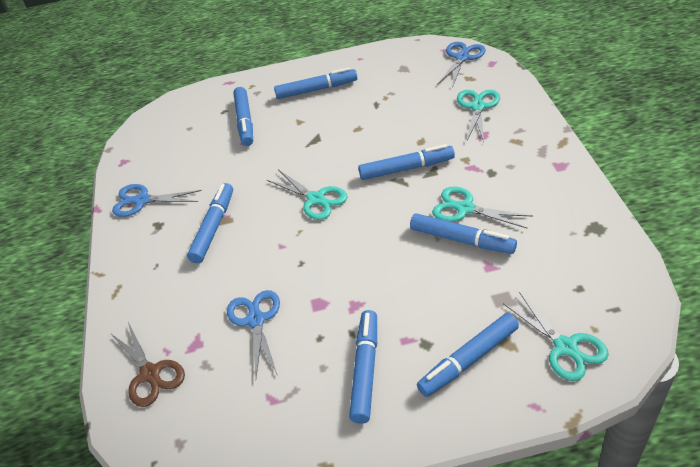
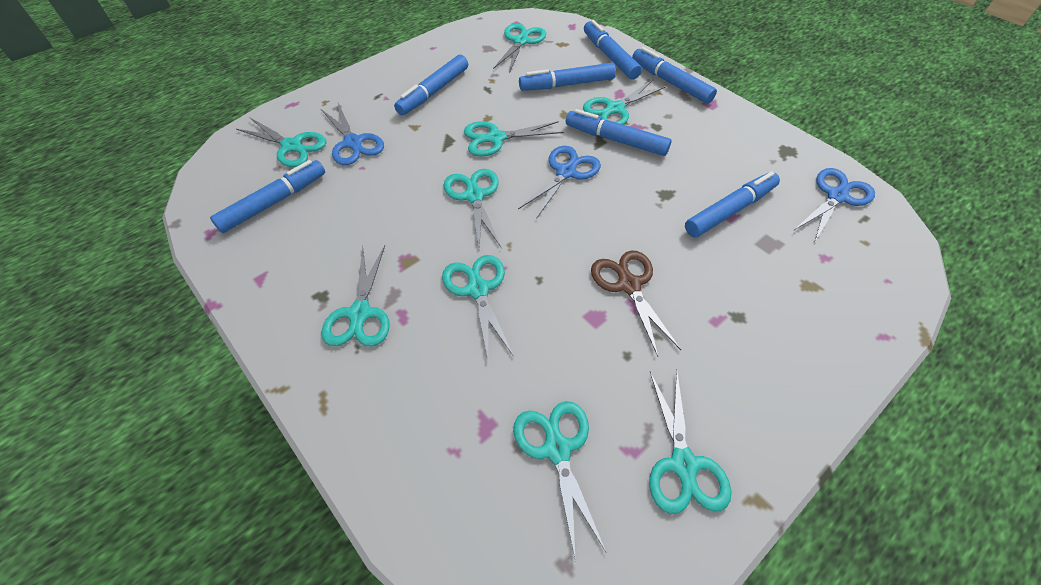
turquoise scissors: [266,170,347,220] [432,187,532,229] [457,90,500,142] [503,292,609,381] = 4 -> [236,118,326,167] [321,245,390,346] [442,255,514,359] [444,169,501,248] [464,121,564,157] [493,24,546,73] [513,401,606,557] [583,80,667,125] [649,370,732,514] = 9

